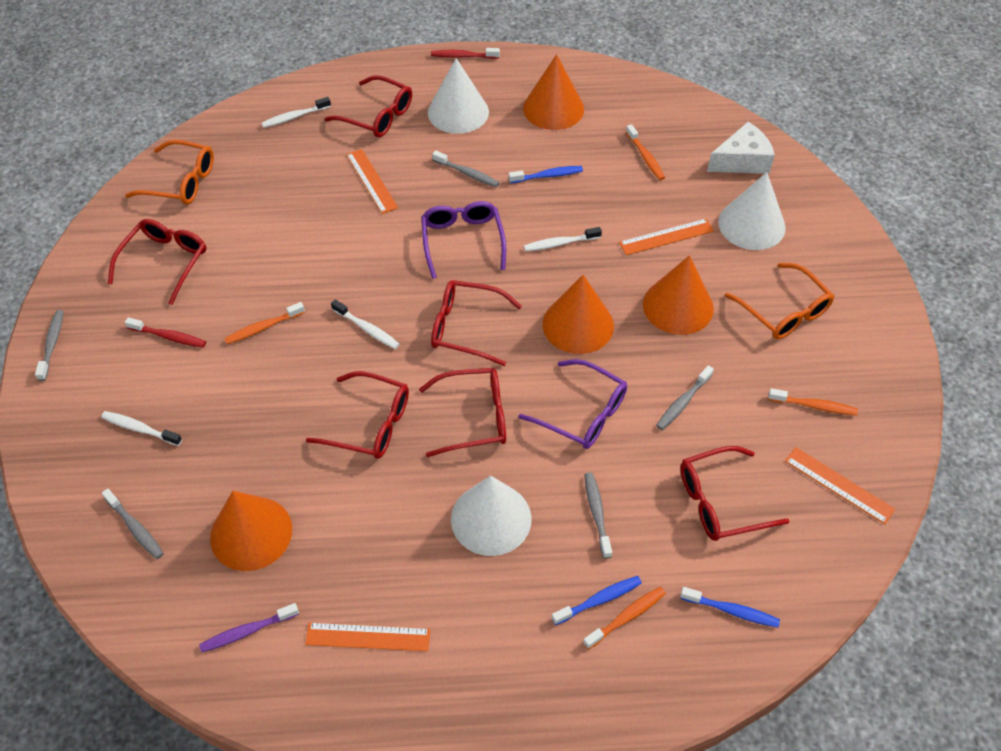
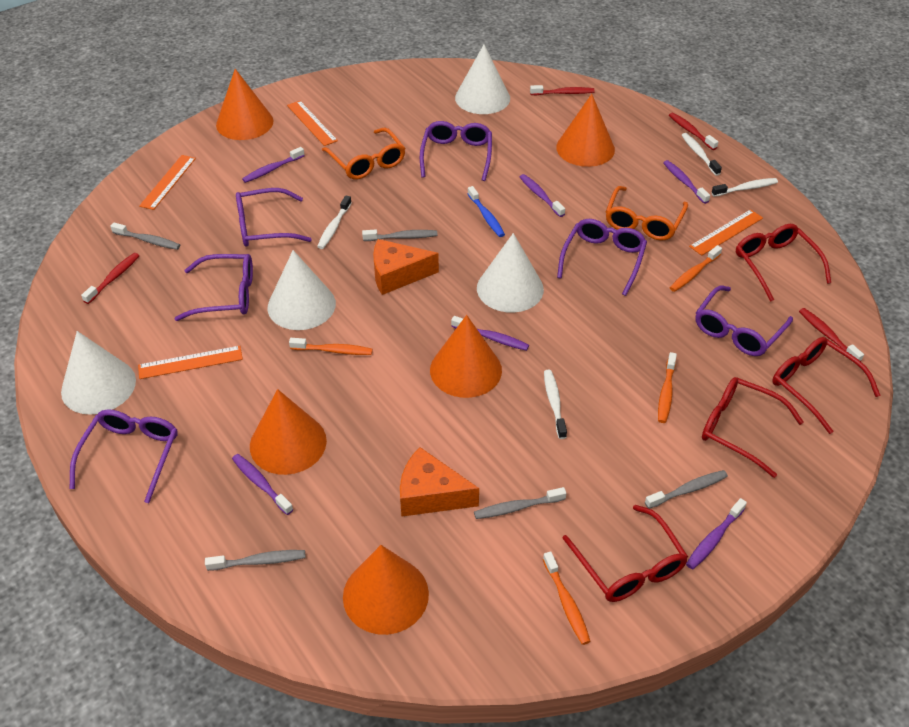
blue toothbrush: [509,166,583,183] [552,576,642,625] [680,587,780,628] = 3 -> [467,186,505,237] = 1
orange cheese: none = 0 -> [373,239,439,295] [400,447,479,517] = 2
orange cone: [210,491,292,571] [523,54,584,130] [543,275,614,354] [643,255,714,335] = 4 -> [216,69,274,140] [250,389,327,475] [343,545,429,635] [430,315,502,398] [556,94,615,167] = 5
purple glasses: [421,201,506,279] [518,359,627,449] = 2 -> [69,409,178,503] [175,254,253,321] [236,188,312,247] [420,121,492,181] [557,219,647,296] [695,286,793,356] = 6
purple toothbrush: [199,603,299,652] = 1 -> [232,454,293,515] [242,147,305,183] [451,316,529,351] [520,174,565,217] [663,160,710,204] [686,498,747,569] = 6
red glasses: [108,219,206,305] [306,371,409,459] [324,75,412,137] [419,368,506,457] [431,280,522,366] [680,446,789,541] = 6 -> [562,505,688,602] [702,377,804,478] [736,224,831,302] [772,337,881,434] = 4
red toothbrush: [125,317,206,348] [431,48,500,59] = 2 -> [81,253,140,304] [530,85,594,95] [669,113,718,150] [799,308,864,361] = 4
white cheese: [707,122,775,174] = 1 -> none = 0
white cone: [428,58,489,134] [451,476,532,556] [718,172,786,250] = 3 -> [61,331,136,415] [268,250,336,330] [455,45,510,114] [477,233,544,313] = 4

